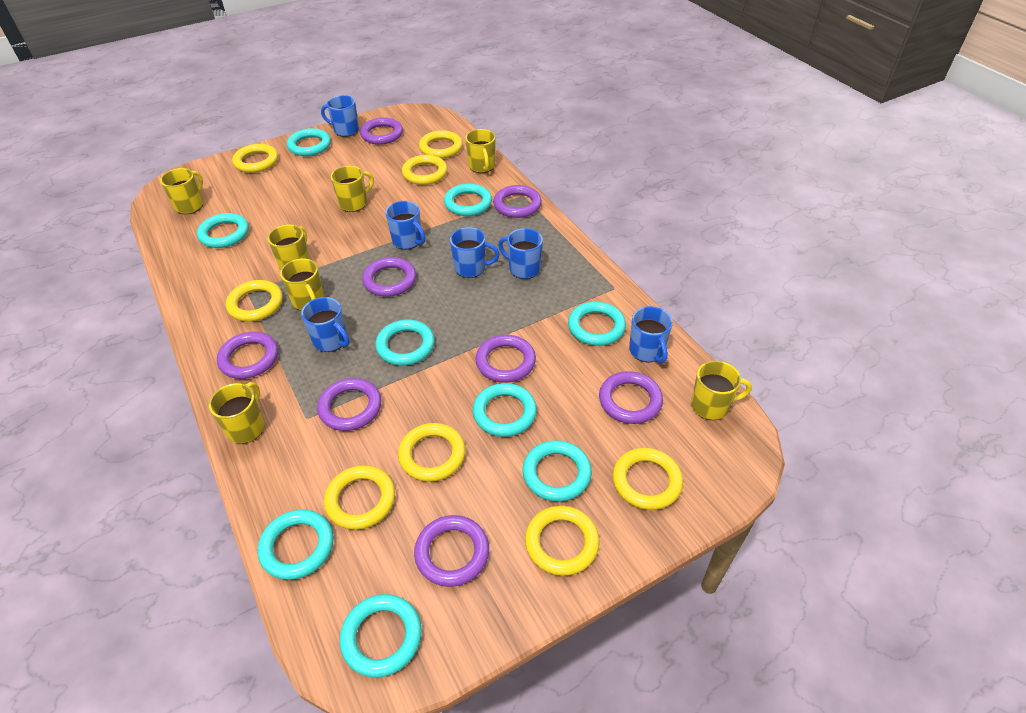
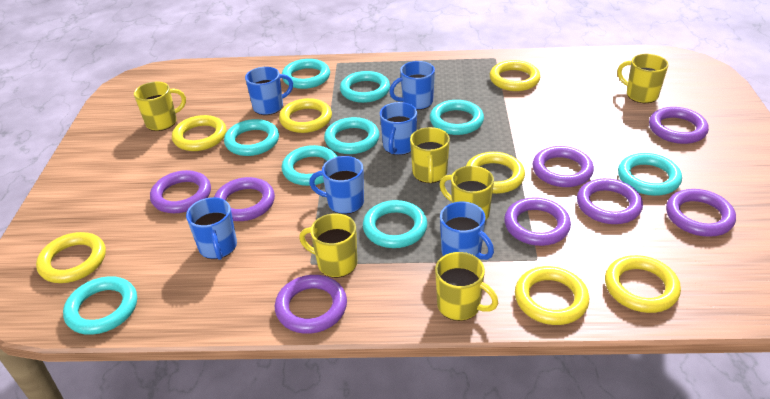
yellow mug: [160,168,204,214] [209,382,265,444] [268,225,310,270] [280,259,324,311] [331,166,374,212] [465,129,496,173] [691,361,752,420] = 7 -> [134,82,186,131] [299,213,357,278] [410,127,450,183] [435,252,498,321] [439,166,494,221] [617,54,668,103] = 6
yellow ring: [226,280,283,322] [232,144,278,173] [324,465,395,530] [398,423,466,482] [402,155,448,185] [419,130,463,158] [525,506,600,576] [613,448,683,510] = 8 -> [36,232,106,283] [172,115,227,151] [279,98,332,133] [466,152,525,194] [490,60,540,91] [515,266,589,325] [605,255,681,313] = 7

